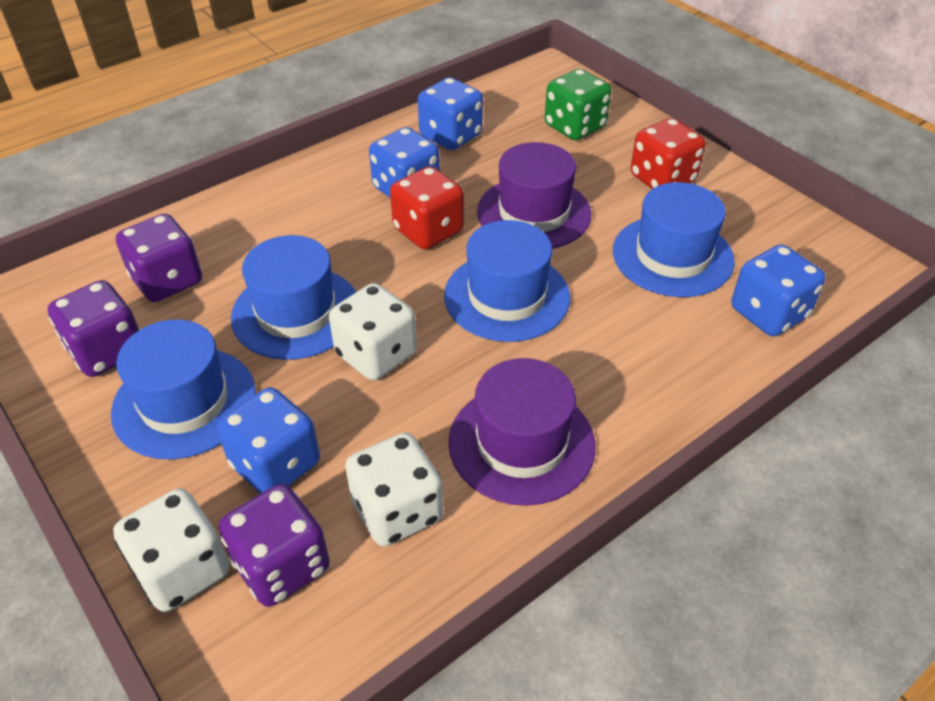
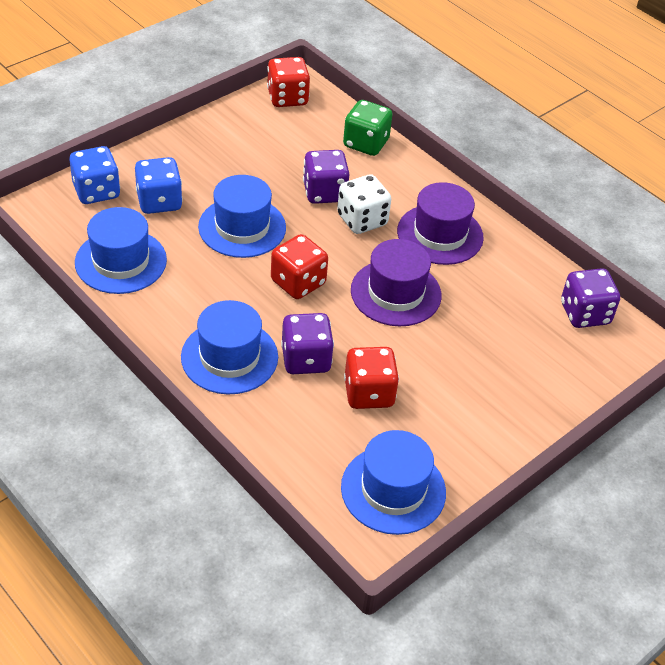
blue dice: [217,387,320,494] [369,127,440,198] [418,77,483,150] [731,244,826,336] = 4 -> [69,146,120,204] [135,157,183,214] = 2
red dice: [390,166,464,250] [631,118,706,189] = 2 -> [267,57,310,107] [271,234,328,299] [344,347,399,409] = 3
white dice: [113,488,229,612] [329,283,417,381] [345,432,443,547] = 3 -> [337,175,391,234] = 1

